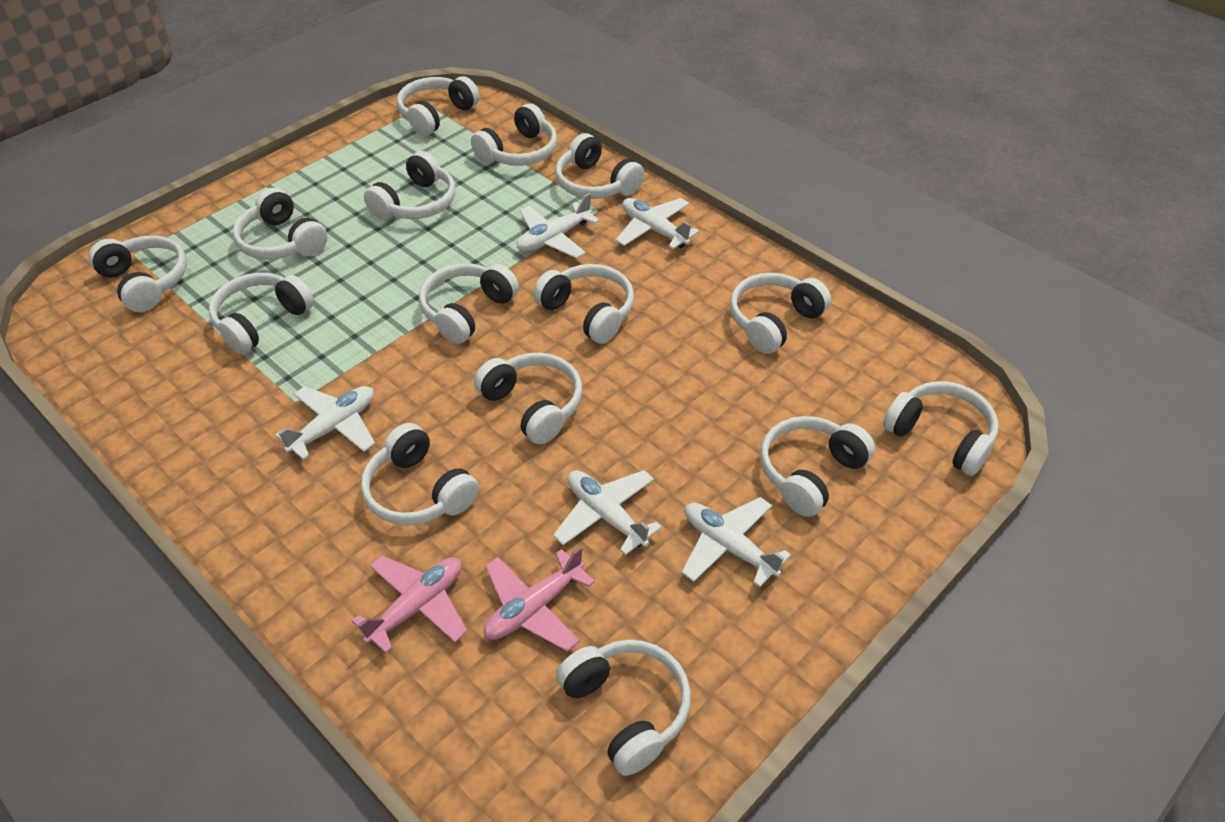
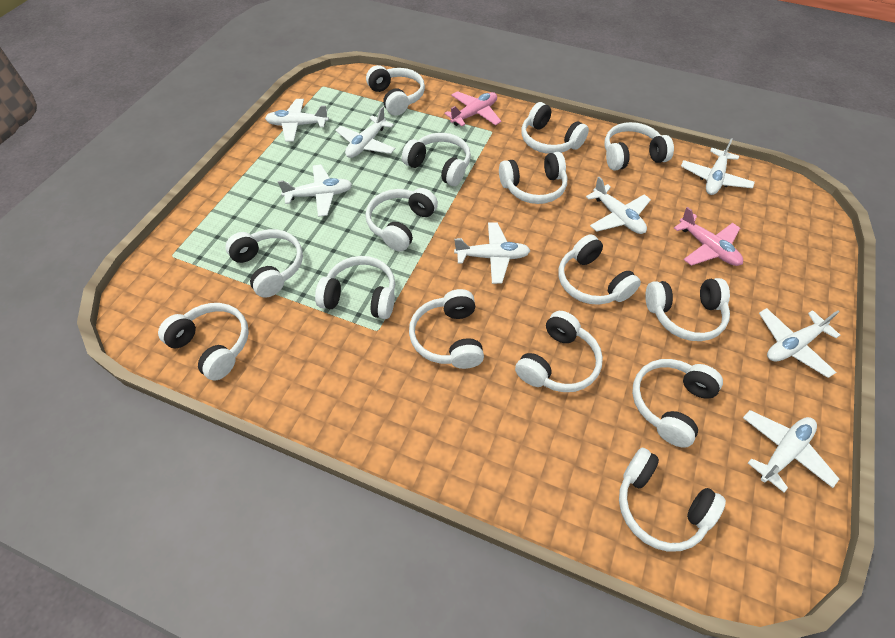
white plane: [275,386,375,460] [517,193,599,258] [553,470,662,555] [616,198,699,249] [682,497,791,587] = 5 -> [265,99,329,142] [278,165,352,217] [335,106,395,158] [454,222,530,284] [586,177,651,234] [681,138,755,195] [743,410,839,492] [759,308,840,378] = 8

